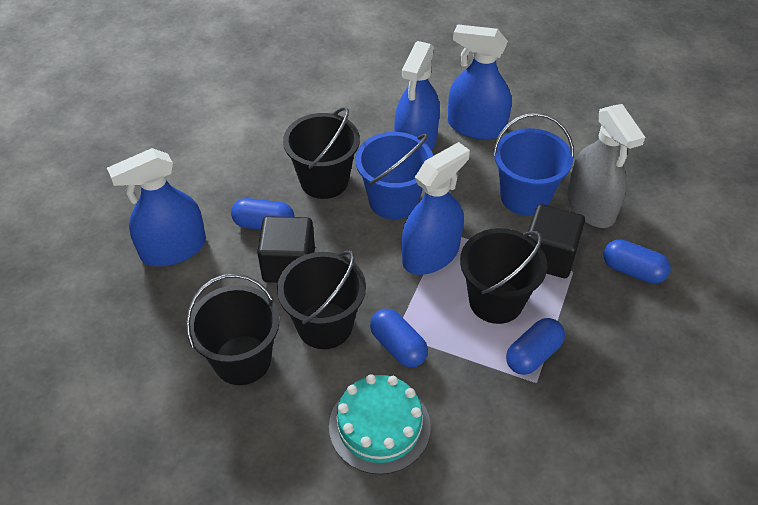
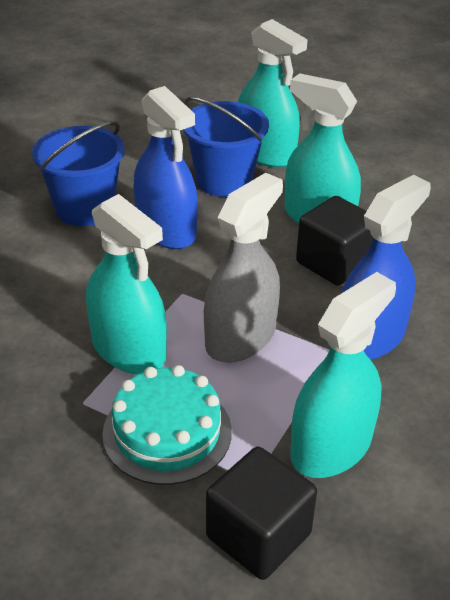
black bucket: [186,274,280,385] [277,250,366,349] [283,107,360,199] [460,228,547,324] = 4 -> none = 0
blue capsule: [231,198,294,230] [370,309,428,367] [506,318,565,375] [603,239,671,284] = 4 -> none = 0
blue spray bottle: [107,148,206,267] [394,41,440,151] [402,142,470,275] [448,24,512,140] = 4 -> [134,86,198,249] [341,175,431,360] = 2
turquoise spray bottle: none = 0 -> [86,194,167,374] [238,19,308,167] [284,73,361,224] [290,272,396,478] = 4

